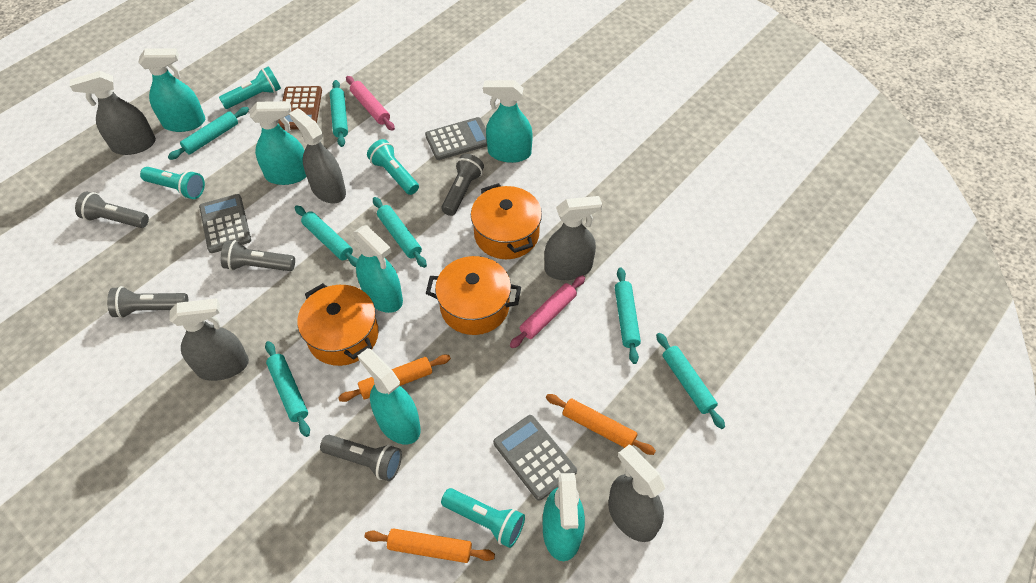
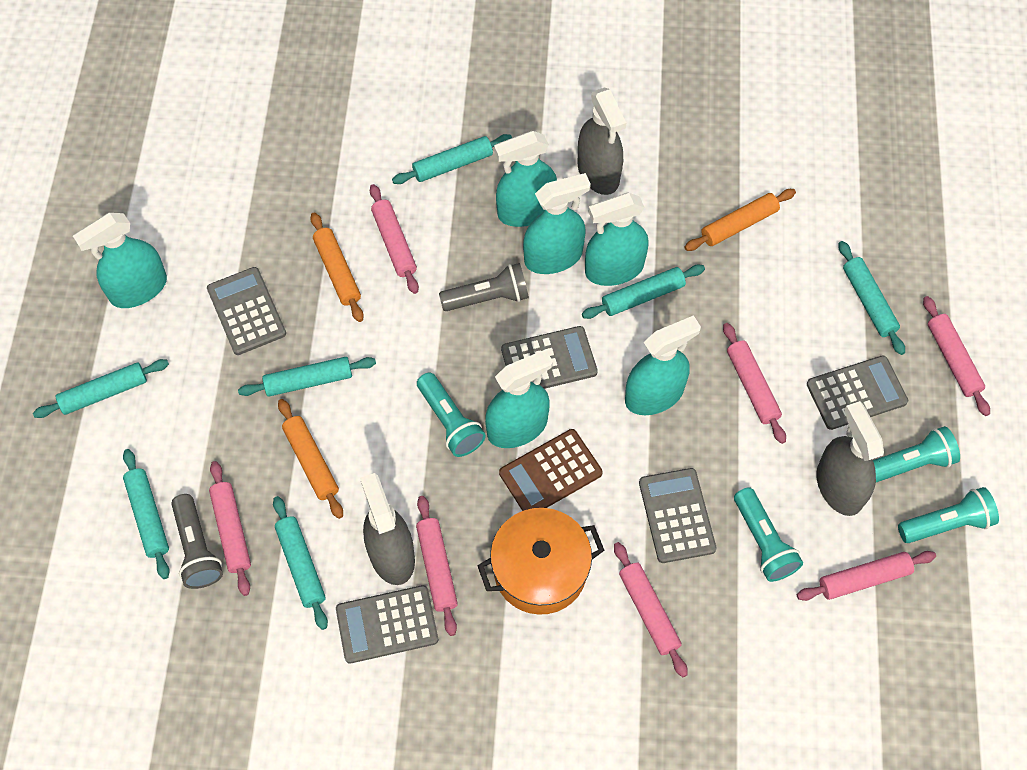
grey calculator: [199,194,251,253] [425,117,487,160] [493,415,577,501] = 3 -> [207,267,286,355] [336,585,438,664] [501,326,598,389] [639,468,717,563] [807,356,908,430] = 5
grey flashlight: [75,192,149,228] [107,286,189,318] [221,240,295,271] [320,435,402,481] [441,154,484,216] = 5 -> [171,494,223,589] [439,263,529,311] = 2
grey spray bottle: [70,71,156,155] [169,298,249,381] [289,108,346,203] [544,196,602,280] [608,445,665,542] = 5 -> [360,473,415,585] [578,87,626,195] [816,401,884,516] = 3
orange pot: [297,283,379,366] [426,256,521,335] [471,183,542,259] = 3 -> [477,508,605,615] = 1
pink rolling pin: [346,76,395,131] [510,275,585,348] = 2 -> [209,461,251,596] [370,184,419,294] [416,496,458,636] [614,542,688,677] [723,323,786,444] [797,551,936,601] [923,296,990,416] = 7

